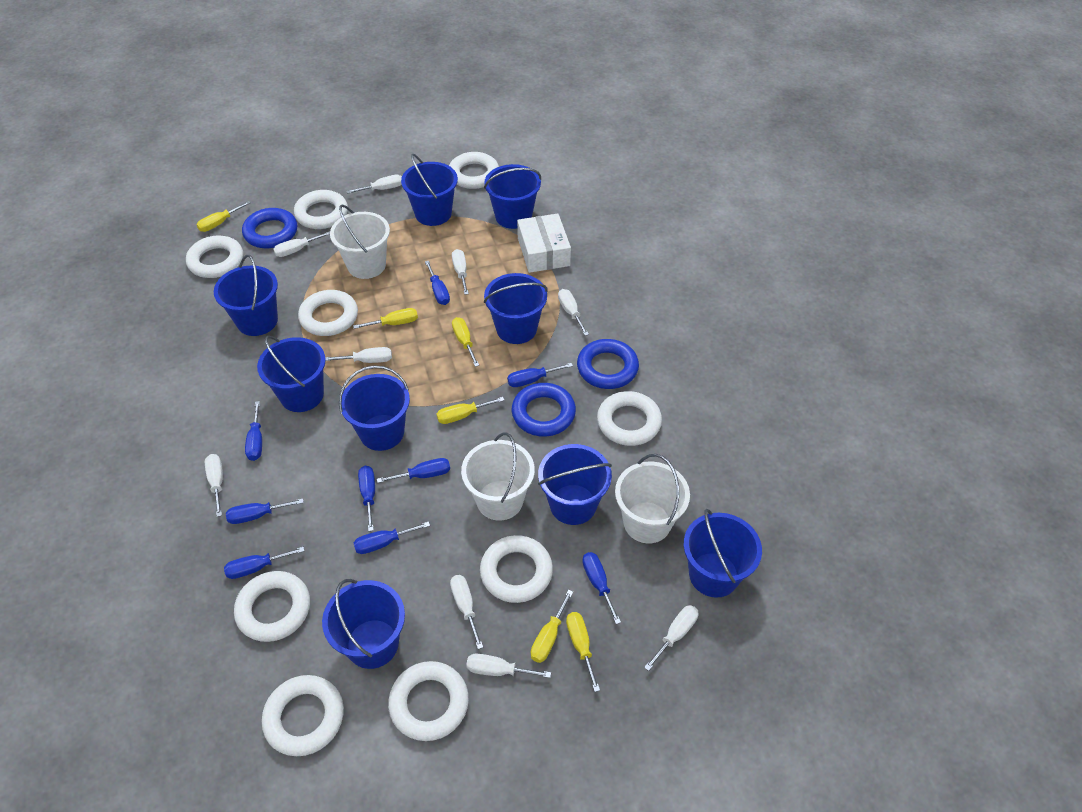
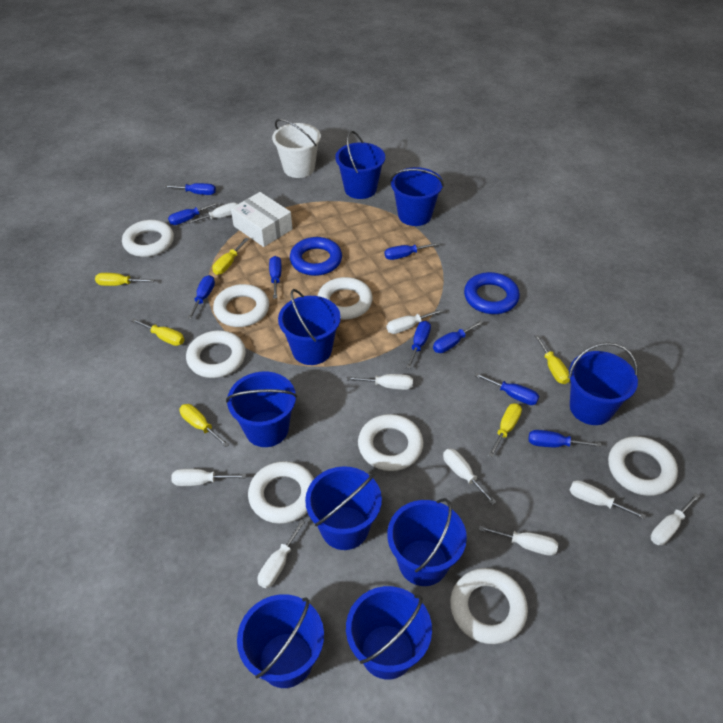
blue ring: [242,208,297,248] [512,383,576,437] [577,339,639,389] = 3 -> [290,237,342,276] [464,272,520,314] = 2
white bucket: [330,204,390,279] [461,433,535,521] [615,454,690,544] = 3 -> [272,119,321,178] = 1
white ring: [186,235,243,278] [234,571,310,642] [262,675,344,756] [294,190,348,229] [298,290,358,336] [388,661,469,741] [449,152,499,189] [480,535,553,603] [597,391,662,446] = 9 -> [122,220,174,257] [186,330,246,378] [213,284,269,327] [248,461,314,524] [318,277,373,320] [358,414,423,471] [450,568,528,644] [608,436,678,496] = 8

